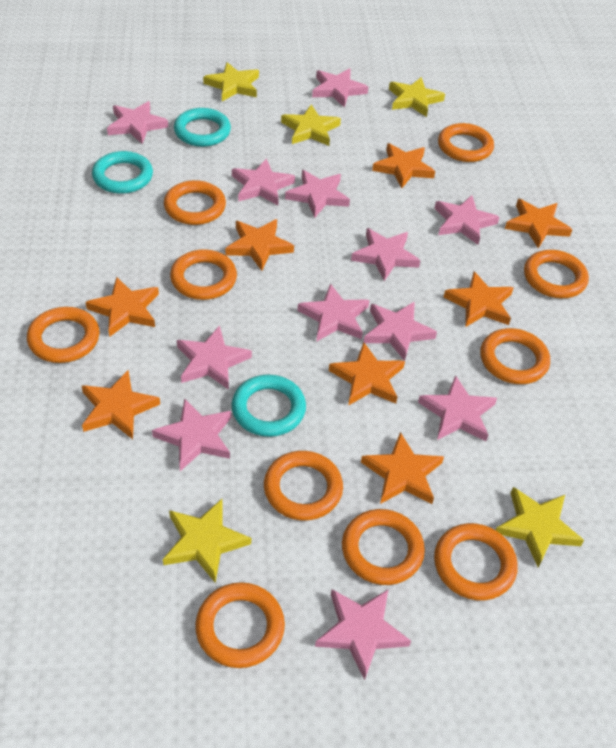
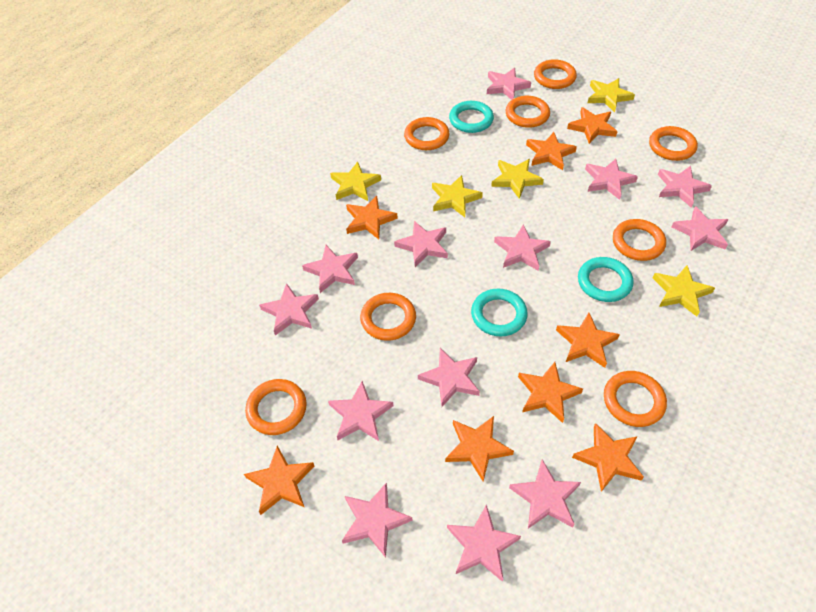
orange ring: [27,307,99,363] [164,180,226,225] [170,249,237,300] [195,582,285,668] [264,451,343,520] [342,509,425,585] [434,523,518,600] [438,123,494,162] [480,328,550,384] [524,250,589,298] = 10 -> [245,379,307,435] [360,293,416,341] [404,117,450,150] [506,96,550,128] [534,59,577,89] [604,371,667,427] [613,219,666,261] [649,126,698,161] = 8
pink star: [107,101,168,144] [152,398,231,471] [177,325,252,390] [232,158,295,205] [285,170,350,218] [297,284,370,342] [312,68,368,108] [315,589,411,680] [351,228,421,281] [364,301,437,361] [418,375,497,441] [435,195,500,245] = 12 -> [259,283,319,335] [302,245,358,293] [328,381,394,441] [342,482,413,558] [394,221,448,267] [418,348,480,407] [447,504,521,582] [487,68,531,100] [494,224,551,270] [509,459,581,529] [585,159,638,200] [658,166,712,208] [672,206,729,251] = 13

